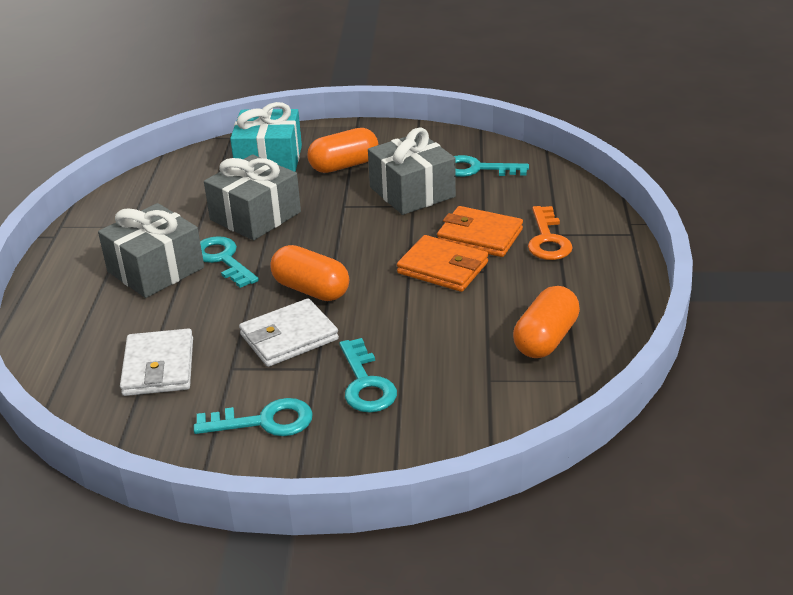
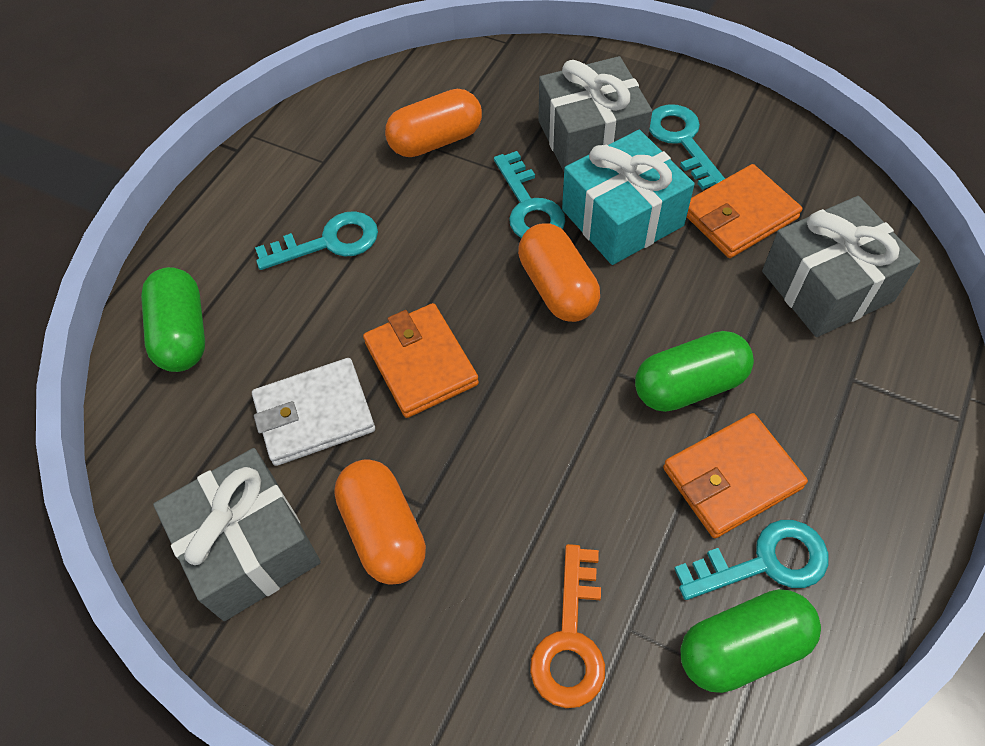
green capsule: none = 0 -> [141,267,205,372] [635,331,754,412] [680,589,821,693] = 3
orange wallet: [397,235,488,292] [437,206,523,257] = 2 -> [363,303,479,418] [663,413,808,538] [687,164,802,258] = 3
white wallet: [120,328,193,396] [239,298,339,367] = 2 -> [252,358,375,466] = 1

